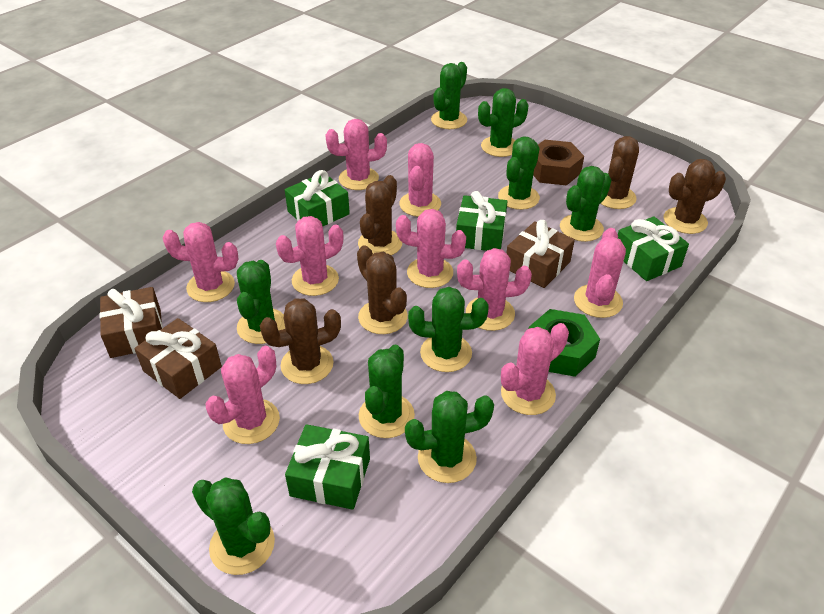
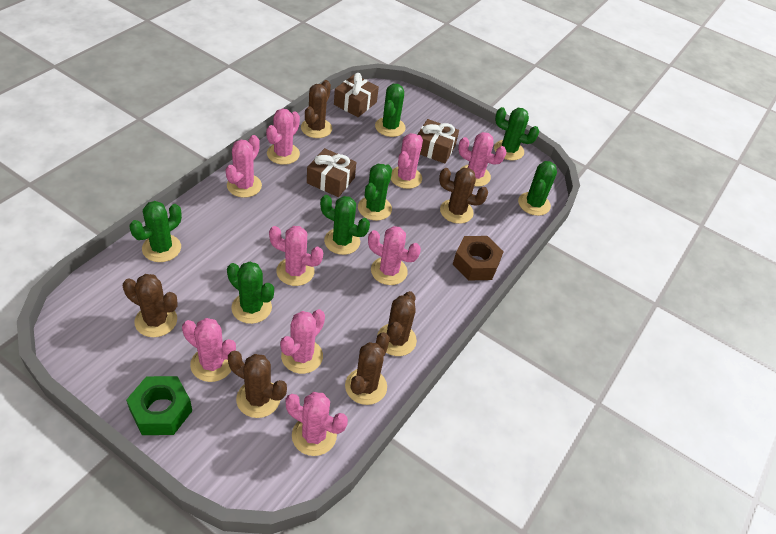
brown cactus: [260,298,341,384] [357,245,408,334] [358,175,402,255] [600,136,639,209] [664,159,726,234] = 5 -> [123,274,177,337] [228,351,287,418] [301,80,332,138] [345,332,390,405] [377,291,417,356] [439,168,488,224] = 6
green cactus: [192,478,275,575] [237,260,285,344] [359,345,415,438] [405,391,494,483] [408,287,489,372] [431,62,467,129] [478,88,529,157] [498,137,540,210] [560,166,611,242] = 9 -> [130,201,182,262] [227,262,274,324] [320,195,370,255] [358,164,392,221] [375,84,406,137] [494,107,539,160] [518,161,557,216] = 7
green gift: [285,170,350,226] [285,424,370,510] [456,191,508,251] [618,216,689,281] = 4 -> none = 0

